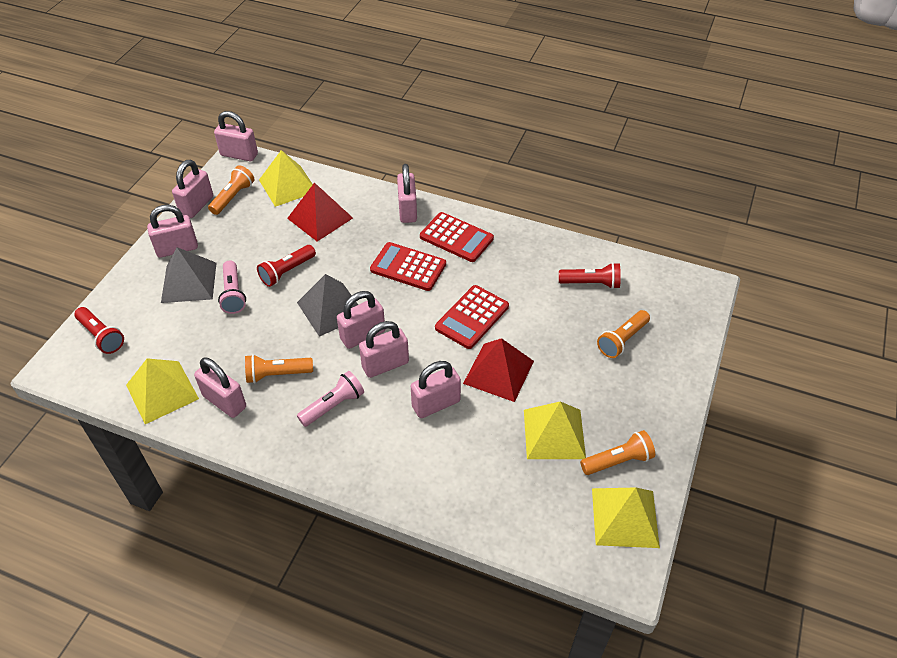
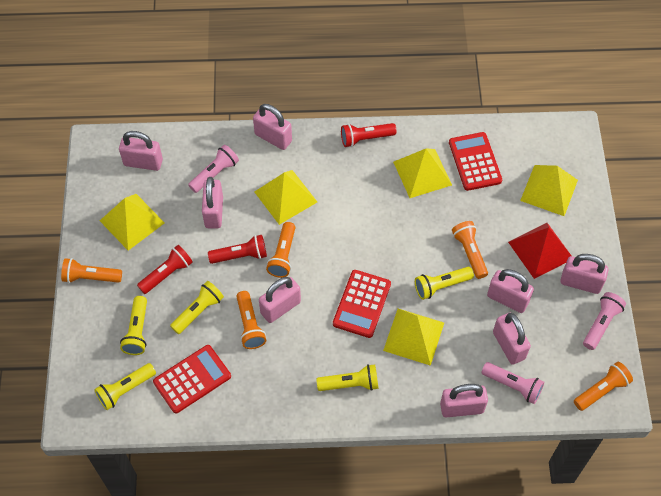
grey pyramid: [161,247,216,303] [297,274,358,337] = 2 -> none = 0
orange flashlight: [208,165,255,215] [245,354,313,383] [580,430,655,475] [597,310,650,358] = 4 -> [61,258,122,283] [236,291,266,349] [266,222,295,278] [452,221,488,279] [574,362,633,411] = 5
pink flashlight: [218,261,246,314] [297,371,364,427] = 2 -> [188,145,239,193] [481,362,544,404] [583,292,626,350] = 3
red pyramid: [287,182,353,242] [463,338,534,402] = 2 -> [508,223,571,279] = 1
yellow flashlight: none = 0 -> [94,363,156,410] [120,296,147,355] [170,281,224,334] [316,364,379,391] [415,267,474,300] = 5
yellow pyramid: [126,358,199,424] [259,150,313,207] [524,401,586,459] [592,487,660,548] = 4 -> [100,194,165,251] [255,170,317,225] [383,309,444,366] [393,148,452,198] [520,165,578,216] = 5

